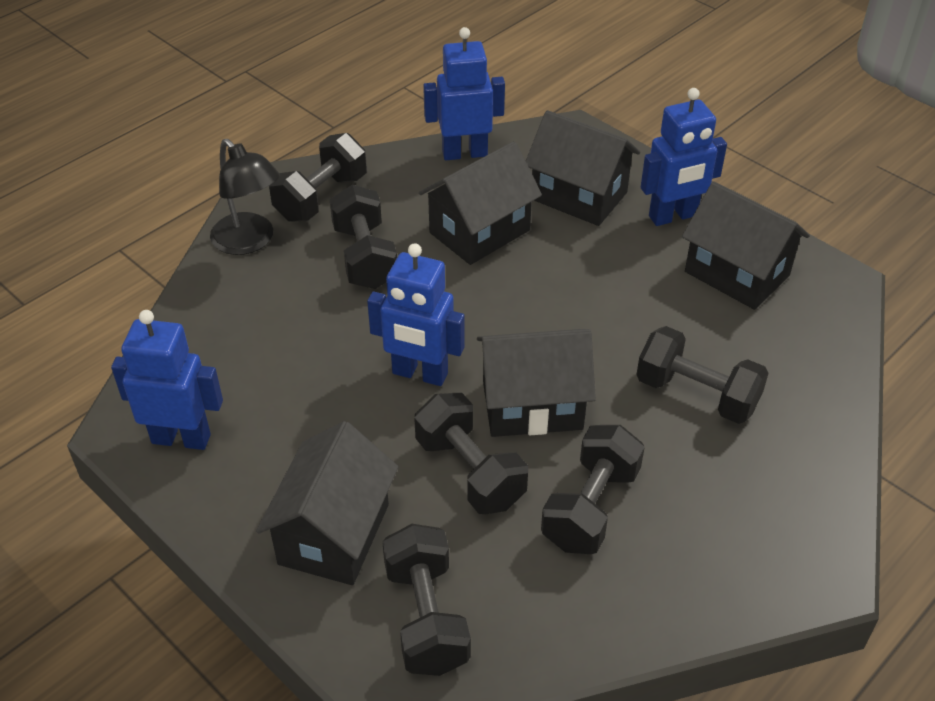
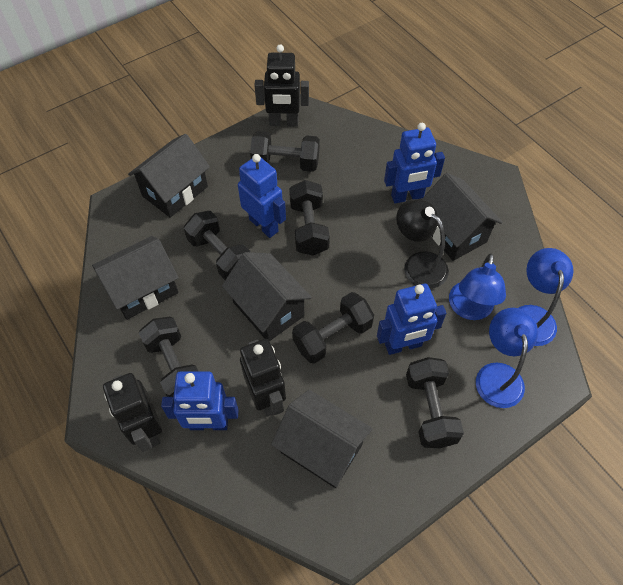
black robot: none = 0 -> [103,373,162,452] [240,339,286,417] [254,44,309,127] = 3
blue lamp: none = 0 -> [449,253,506,320] [476,308,538,408] [519,248,573,346] = 3

